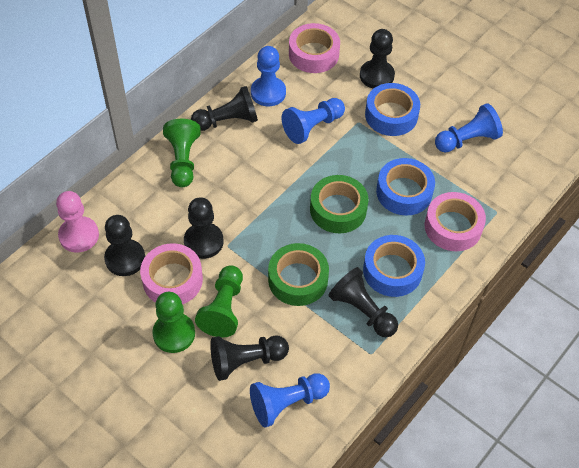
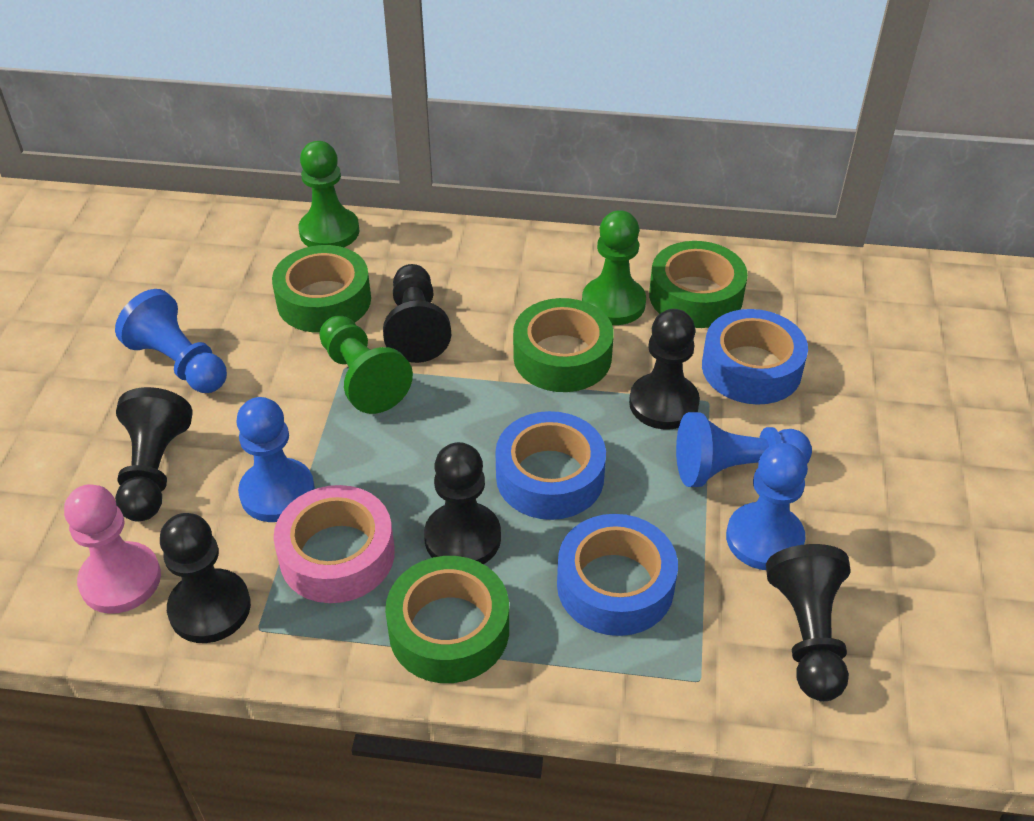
green tape: [268,243,329,306] [310,175,368,233] = 2 -> [272,245,371,333] [385,556,509,683] [513,298,614,392] [649,241,748,328] = 4
pink tape: [140,243,203,304] [289,23,340,73] [425,192,486,251] = 3 -> [274,485,395,603] = 1

